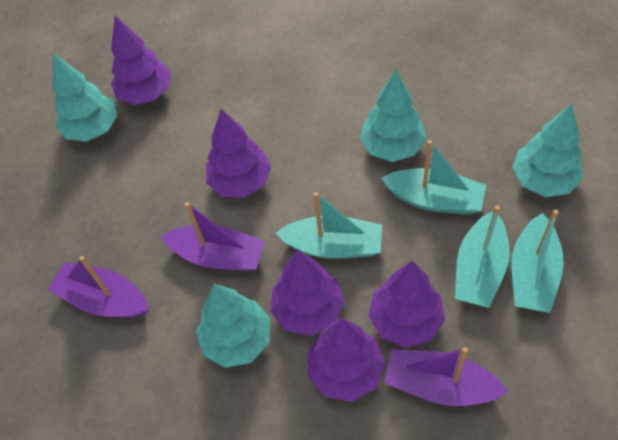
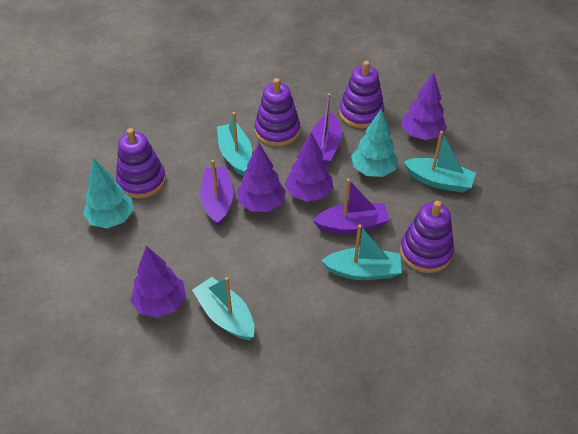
purple stacking toy: none = 0 -> [116,128,166,199] [255,78,300,147] [339,61,384,129] [400,201,454,273] = 4
purple tree: [111,16,171,105] [206,109,271,198] [270,250,345,336] [308,318,385,402] [368,261,445,348] = 5 -> [131,246,186,318] [237,143,286,212] [285,133,333,202] [401,73,447,140] = 4
turquoise tree: [52,53,118,142] [196,284,270,368] [360,70,426,162] [512,104,583,197] = 4 -> [83,158,134,228] [351,108,398,177] = 2

